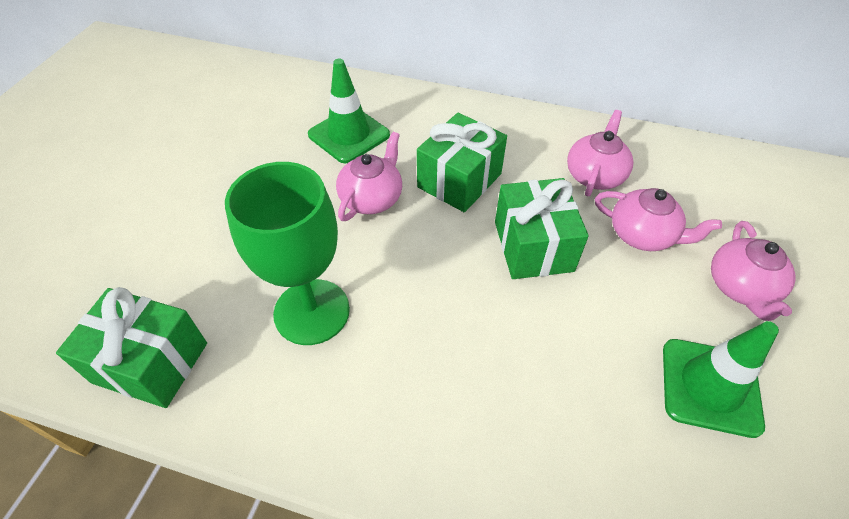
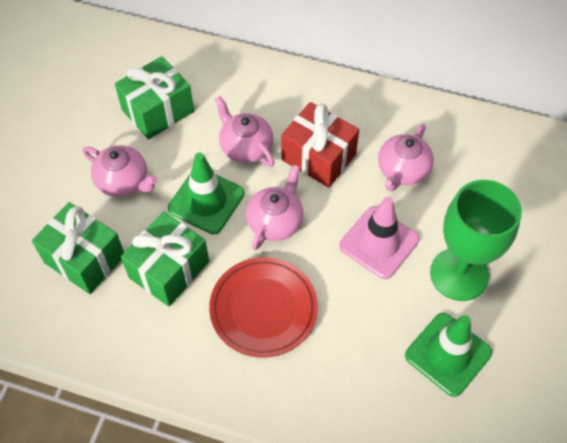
pink traffic cone: none = 0 -> [339,197,419,279] = 1
red gift: none = 0 -> [281,102,359,188] = 1
red plate: none = 0 -> [209,257,318,358] = 1

